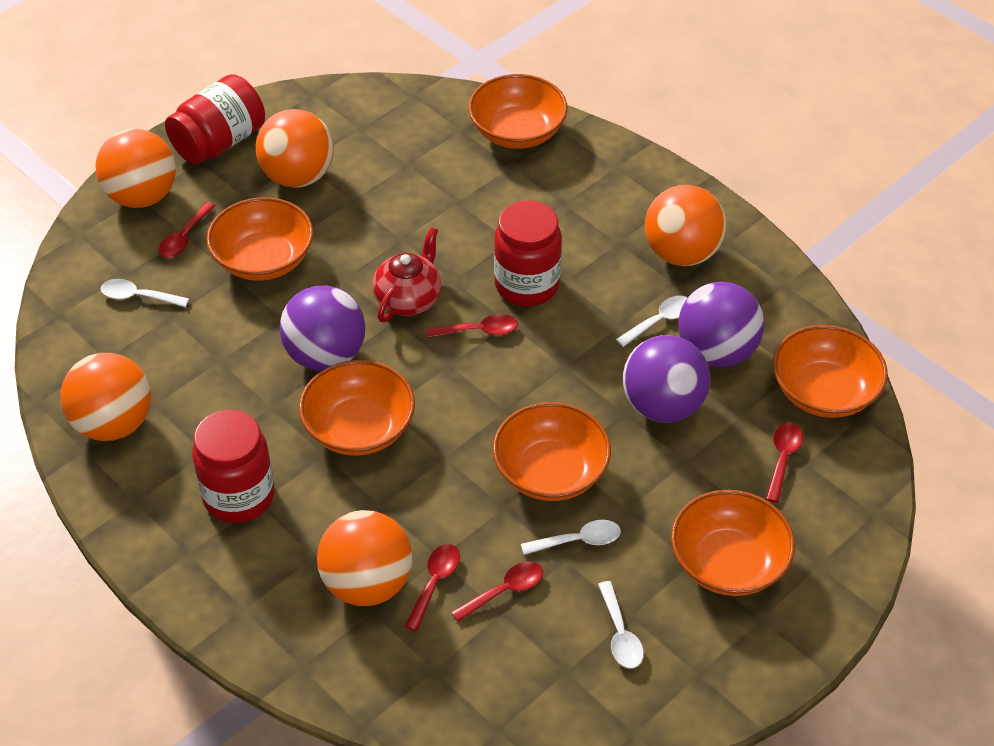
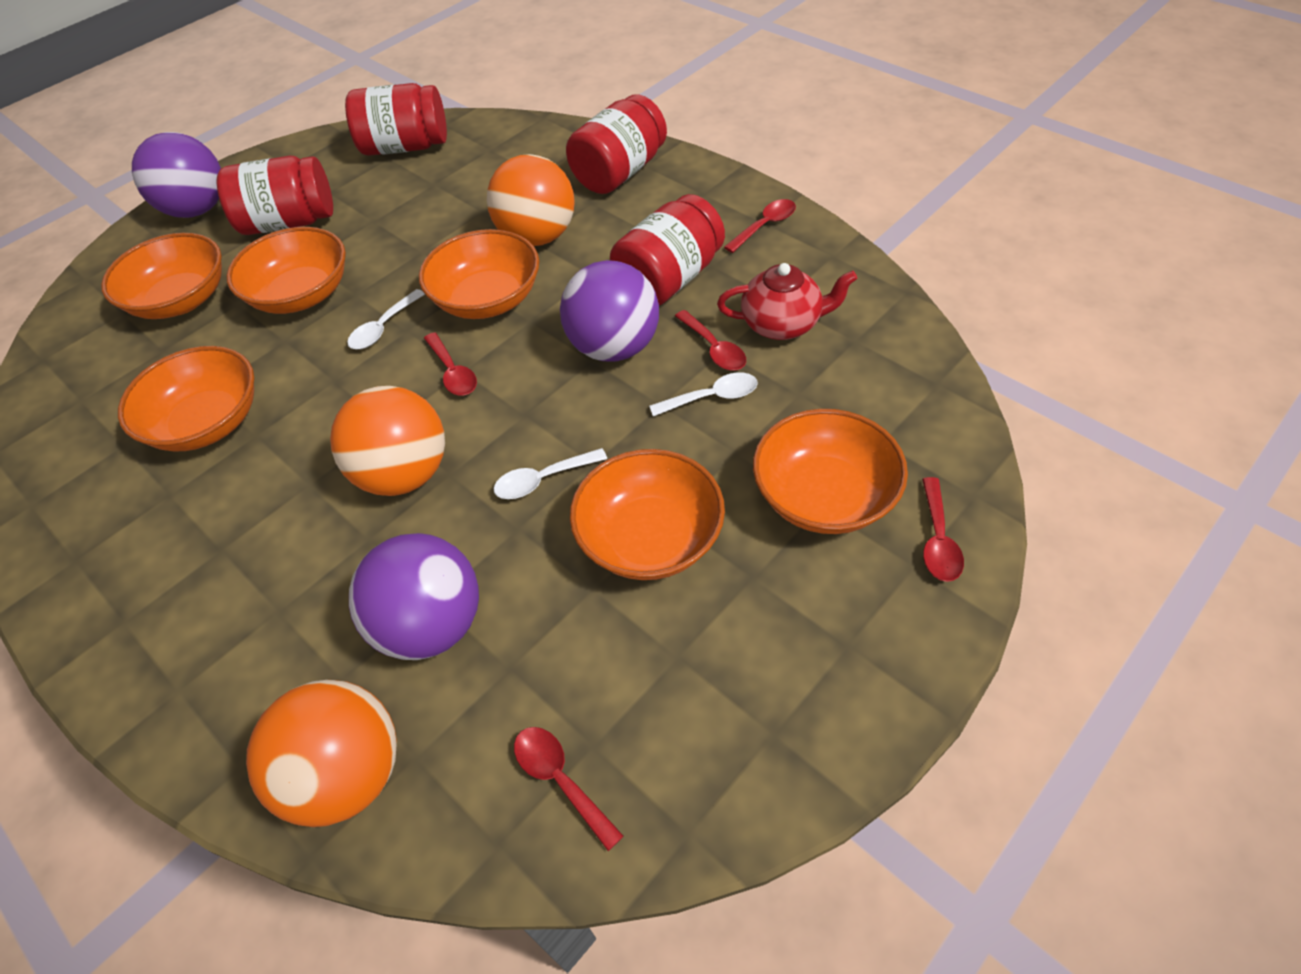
orange ball: [61,353,151,441] [95,129,176,208] [256,109,334,188] [317,510,412,606] [645,185,726,266] = 5 -> [246,680,397,827] [330,386,445,496] [487,154,575,246] = 3
red jar: [165,74,265,164] [192,409,275,523] [494,200,562,306] = 3 -> [217,156,333,235] [345,83,447,156] [566,95,667,194] [610,194,725,305] = 4
white spoon: [101,279,189,307] [521,520,621,555] [598,581,644,668] [616,296,688,347] = 4 -> [347,289,425,349] [494,448,607,499] [649,373,758,416] = 3

